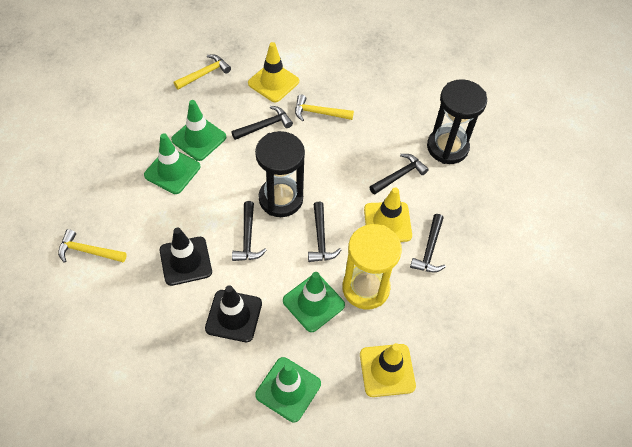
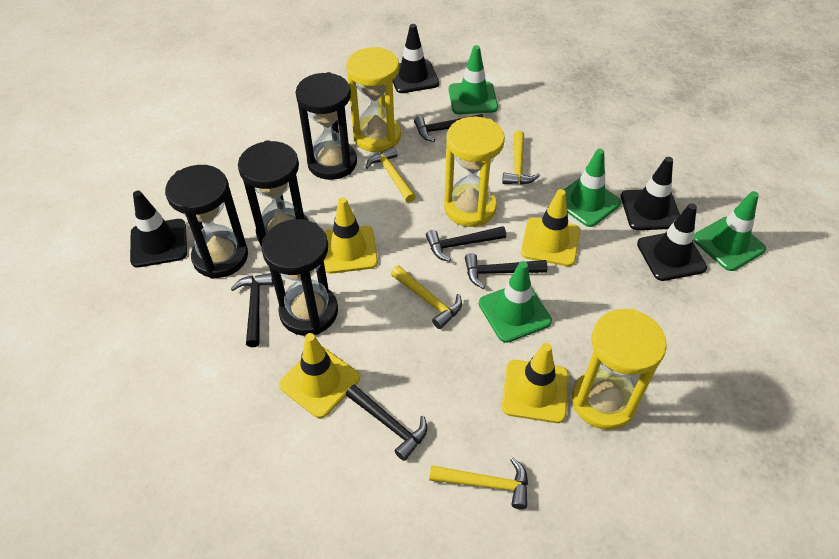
black hourglass: [255,131,305,217] [427,79,487,164] = 2 -> [165,165,248,279] [238,140,309,246] [261,219,338,336] [295,72,357,180] = 4
black traffic cone: [160,227,212,286] [205,285,262,342] = 2 -> [130,191,187,267] [393,24,439,93] [621,157,680,230] [637,203,707,281] = 4
yellow hammer: [58,229,127,263] [174,55,231,90] [295,95,354,121] = 3 -> [366,147,416,203] [391,265,462,329] [429,458,528,509] [502,131,540,185] = 4
yellow hourglass: [342,224,402,309] = 1 -> [346,47,401,152] [444,117,505,227] [572,309,667,430] = 3
yellow traffic cone: [248,42,299,102] [360,343,416,397] [364,187,412,242] = 3 -> [279,333,360,418] [324,197,378,274] [502,343,569,423] [521,189,580,266] = 4

